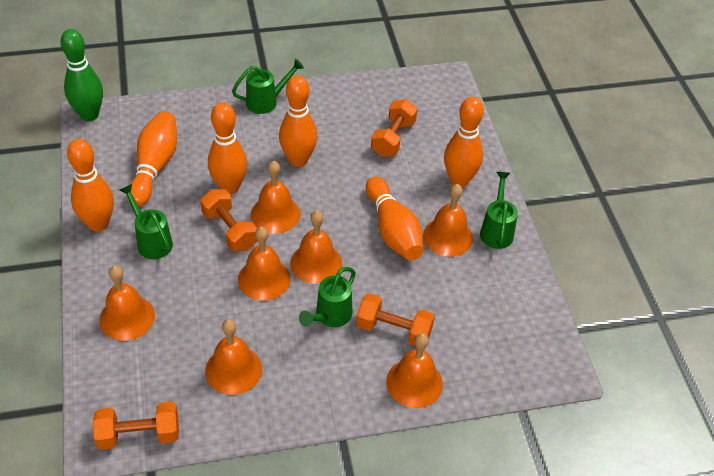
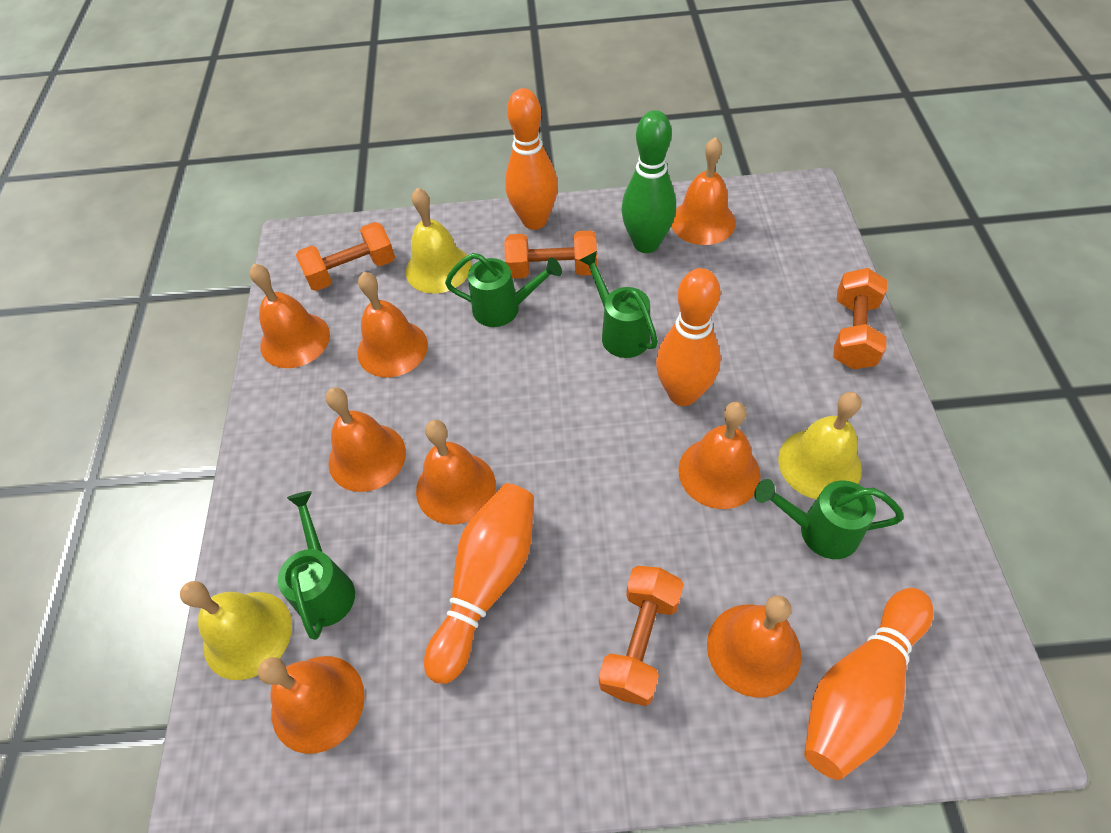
orange bell: [99,265,155,341] [205,319,262,395] [238,227,291,301] [251,161,301,234] [290,210,342,284] [386,333,443,408] [423,184,473,256] = 7 -> [249,264,330,368] [258,656,365,754] [326,388,406,492] [357,272,428,378] [416,420,496,525] [671,137,736,245] [678,402,761,509] [707,595,801,698] = 8
orange bowling pin: [67,139,114,232] [128,111,177,207] [208,102,248,194] [279,75,317,167] [366,176,424,261] [444,97,484,187] = 6 -> [424,483,534,684] [505,88,558,230] [656,268,721,406] [804,588,934,780] = 4
yellow bell: none = 0 -> [180,581,292,680] [406,188,471,293] [778,392,862,499] = 3

